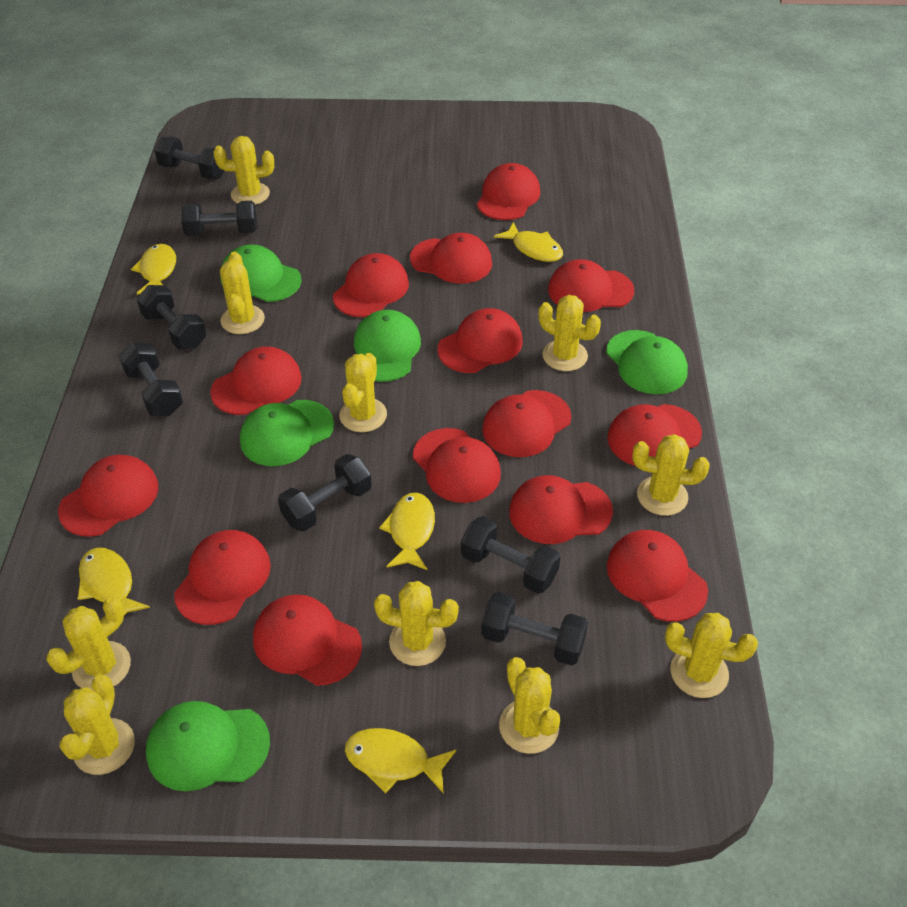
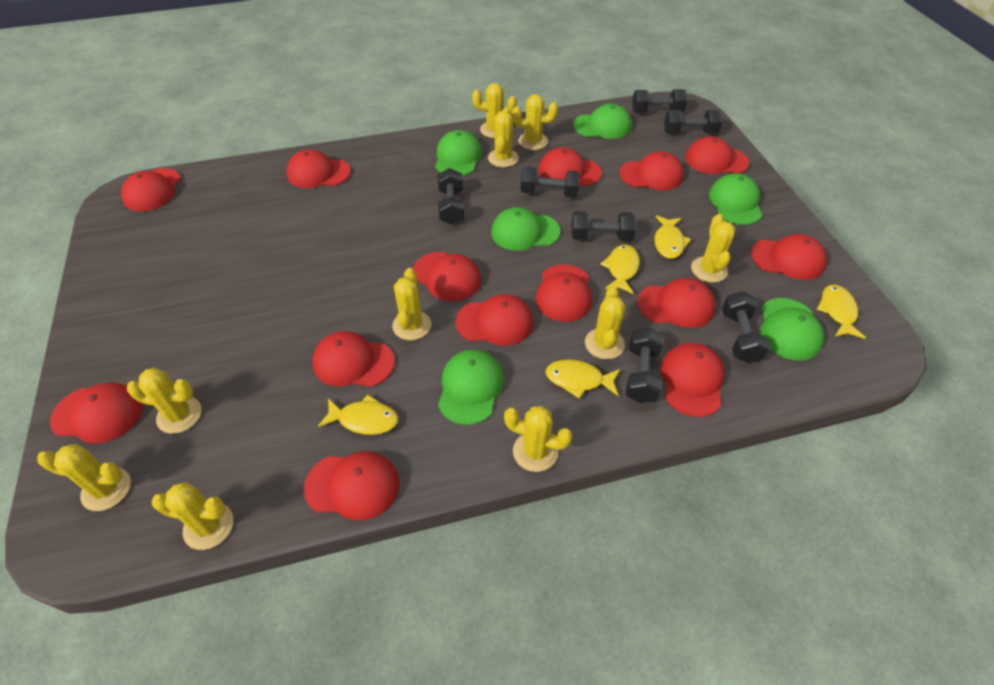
green cap: [146,701,270,791] [220,244,301,302] [240,400,334,466] [354,310,421,382] [606,330,688,394] = 5 -> [435,130,482,176] [438,349,504,425] [491,207,560,251] [573,104,632,139] [709,173,762,225] [760,298,824,361] = 6

